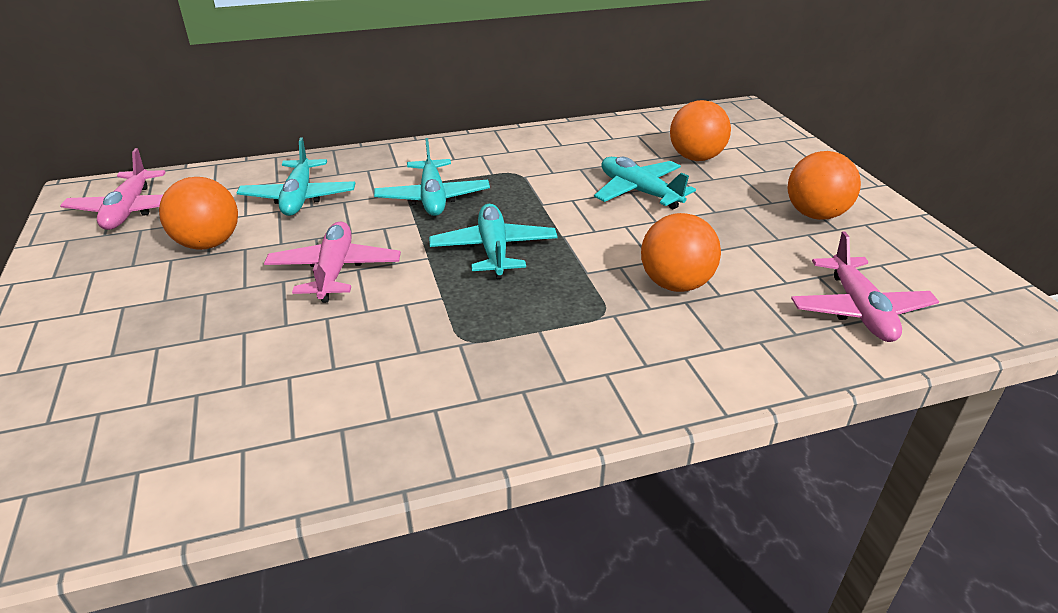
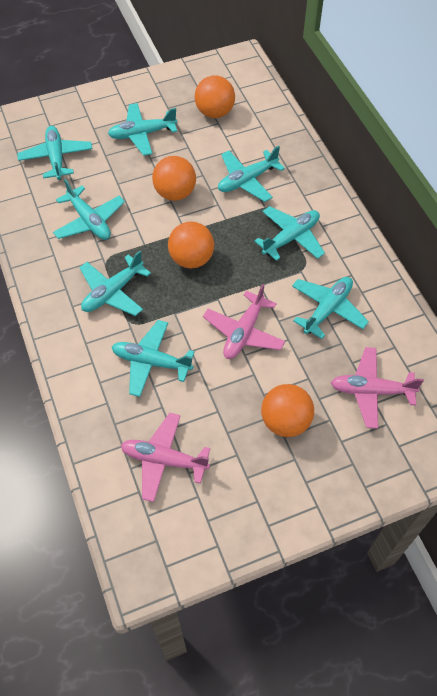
turquoise plane: [237,138,355,216] [374,138,490,216] [429,204,558,279] [594,157,696,209] = 4 -> [17,126,92,180] [53,179,125,240] [79,251,151,316] [108,103,177,156] [112,320,195,397] [218,146,285,202] [255,206,325,261] [292,277,369,339] = 8

